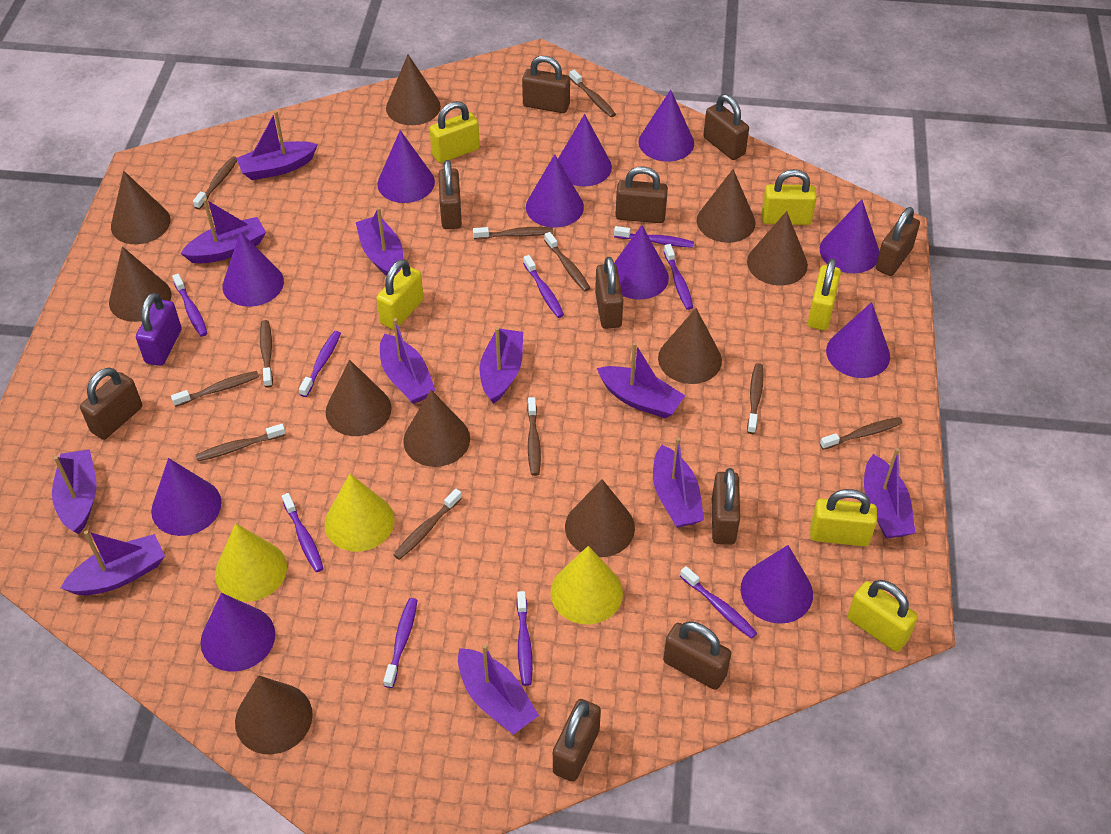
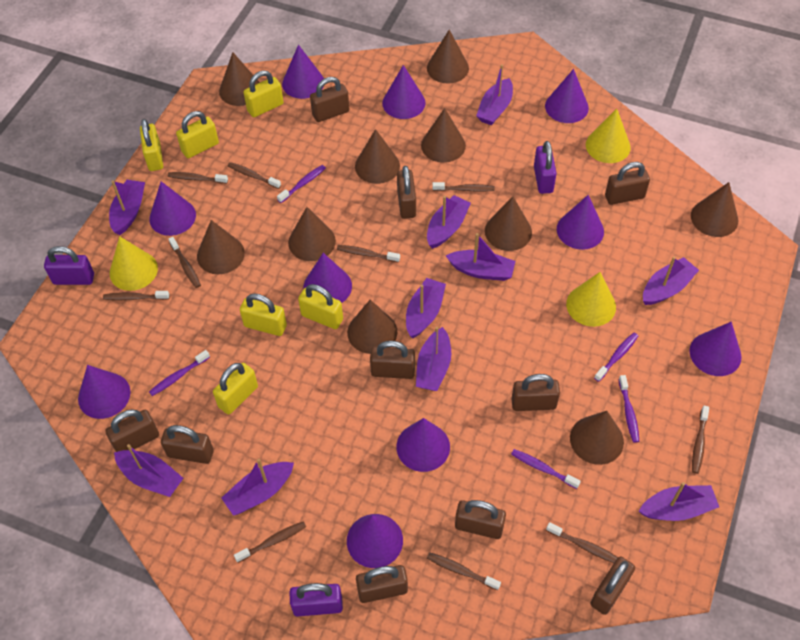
brown toothbrush: [171,371,259,407] [193,156,237,210] [196,424,286,461] [260,320,273,388] [394,489,462,560] [473,227,553,239] [527,397,541,476] [544,232,590,291] [570,70,616,117] [747,363,764,434] [820,417,903,450] = 11 -> [103,291,169,301] [168,172,228,184] [169,237,201,288] [228,162,281,189] [234,521,306,563] [337,245,400,263] [427,552,501,590] [432,182,495,192] [546,522,618,563] [692,406,709,474] = 10
purple boat: [52,449,97,534] [61,530,165,595] [181,198,266,264] [236,111,318,180] [356,207,403,276] [380,318,436,404] [458,644,539,735] [480,327,523,404] [597,342,685,419] [653,437,704,528] [864,448,916,538] = 11 -> [109,180,145,235] [114,444,183,497] [221,459,294,516] [406,278,446,338] [416,327,451,391] [427,195,471,249] [446,233,515,281] [476,64,513,125] [639,482,719,521] [643,257,699,305] = 10
purple cone: [151,458,222,536] [201,593,275,672] [223,232,284,307] [377,130,435,203] [526,154,584,228] [558,114,612,187] [614,225,669,300] [638,90,694,161] [741,545,813,624] [820,199,880,273] [826,302,890,378] = 11 -> [78,365,130,419] [149,181,196,236] [282,45,324,99] [303,253,352,303] [347,514,403,568] [382,65,426,119] [396,418,450,472] [545,69,589,123] [557,195,604,250] [690,322,742,376] = 10
purple padlock: [136,293,182,366] = 1 -> [44,246,94,285] [290,583,343,617] [534,141,557,194] = 3
purple toothbrush: [172,274,208,337] [282,493,324,572] [299,331,341,397] [383,598,417,688] [516,591,533,686] [523,255,564,318] [614,226,694,248] [664,244,693,310] [680,566,757,639] = 9 -> [149,350,210,396] [277,165,326,203] [511,449,581,489] [594,333,638,382] [619,375,639,443] = 5

